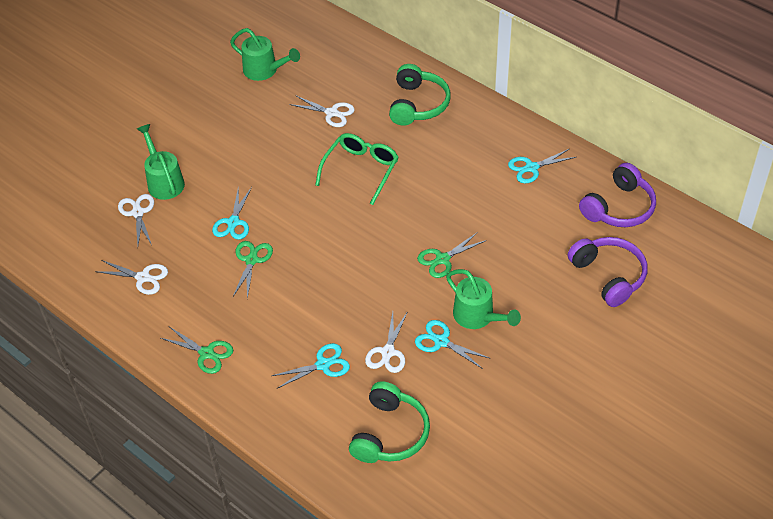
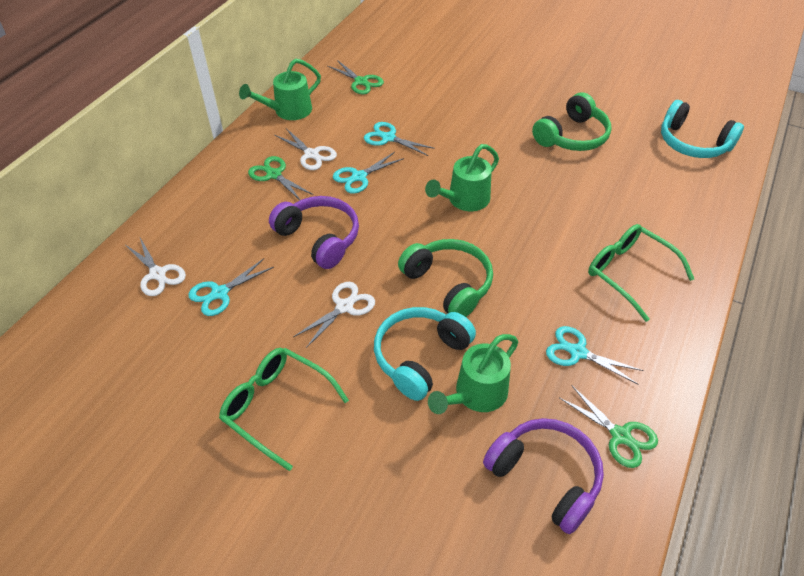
green glasses: [315,133,399,205] = 1 -> [219,348,349,471] [588,224,694,322] = 2
turquoise headphones: none = 0 -> [374,307,476,401] [661,100,744,158] = 2
white scissors: [95,260,168,295] [118,194,154,245] [289,95,355,127] [365,311,408,373] = 4 -> [124,238,186,296] [275,128,337,170] [293,282,375,348] = 3

